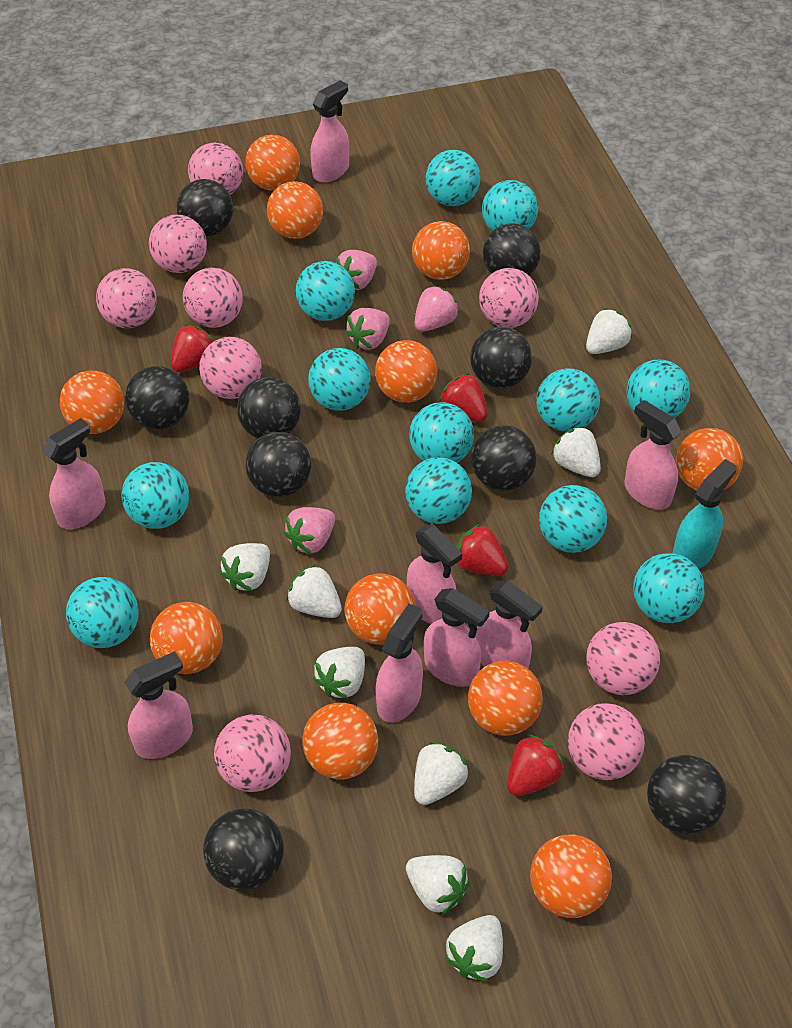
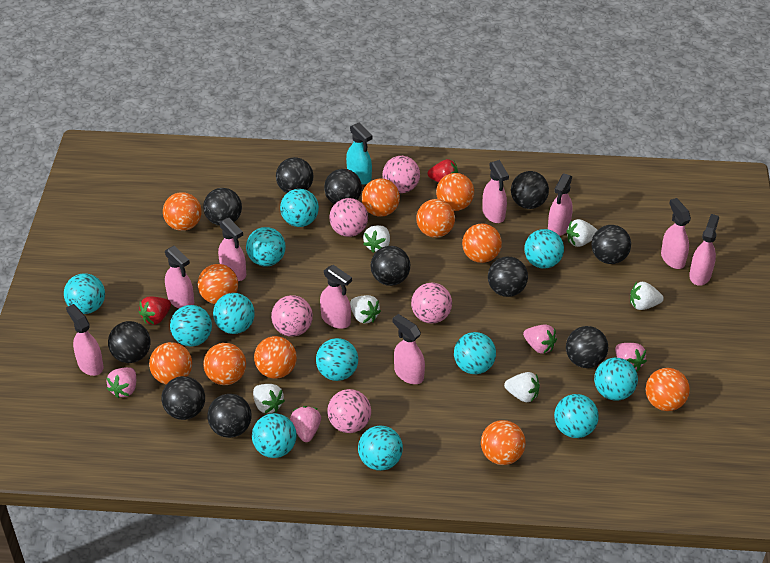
black ball: [125,366,189,429] [177,179,233,236] [203,808,284,891] [237,377,301,438] [246,432,311,497] [470,327,532,388] [471,425,537,491] [483,223,541,276] [647,755,727,834] = 9 -> [108,321,151,363] [162,376,205,420] [203,188,242,226] [207,394,252,438] [276,157,313,193] [324,169,362,204] [370,246,410,286] [488,257,528,297] [511,171,549,209] [566,326,608,368] [591,225,631,264] = 11
pink ball: [96,268,157,328] [149,215,207,273] [183,268,243,328] [188,142,243,195] [199,337,262,399] [214,715,291,792] [479,268,539,328] [568,703,645,780] [586,622,660,695] = 9 -> [271,295,313,337] [327,389,371,433] [329,198,368,237] [383,156,420,193] [411,283,452,324] = 5
pink spray bottle: [42,418,106,529] [124,651,193,759] [310,80,349,182] [375,603,423,722] [407,525,462,624] [424,588,490,687] [476,580,543,668] [624,400,681,509] = 8 -> [66,304,104,376] [165,246,194,308] [218,218,246,281] [320,265,352,329] [392,314,425,384] [482,160,509,223] [548,174,573,236] [661,198,691,269] [689,214,719,286] = 9
red strawberry: [171,325,213,372] [439,373,488,422] [456,524,509,575] [507,735,565,796] = 4 -> [139,296,171,325] [428,159,458,183] = 2
white strawberry: [220,543,270,591] [286,564,342,618] [313,647,365,699] [406,855,470,916] [414,742,469,805] [445,915,503,982] [551,426,601,477] [586,308,632,354] = 8 -> [253,384,285,414] [350,295,381,323] [363,225,390,253] [504,372,540,402] [566,219,597,247] [630,282,664,310] = 6

